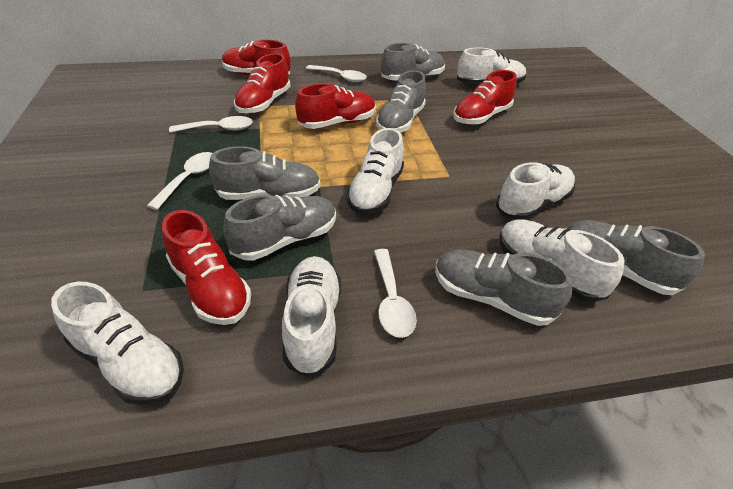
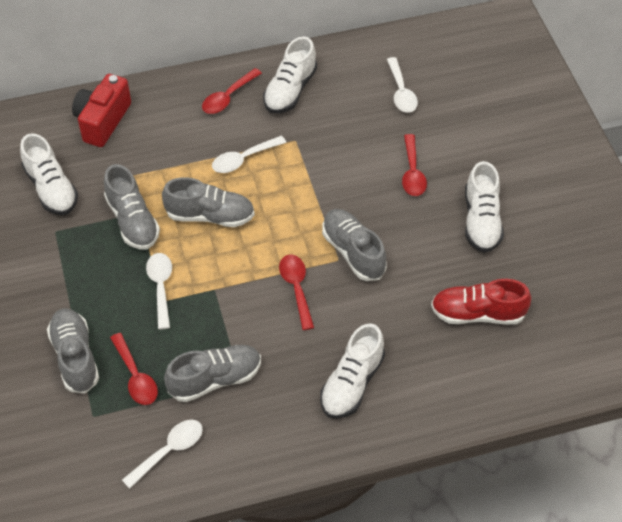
grey shoe: [209,146,320,200] [223,195,336,261] [376,70,426,133] [381,43,445,81] [435,249,572,326] [566,220,705,295] = 6 -> [47,308,99,394] [104,164,160,250] [162,177,255,227] [164,345,261,402] [322,209,387,281] = 5
red camera: none = 0 -> [72,74,131,147] = 1
red shoe: [162,210,251,325] [222,40,290,75] [234,53,291,114] [295,84,376,129] [453,70,517,125] = 5 -> [431,279,531,325] = 1
red spoon: none = 0 -> [110,333,158,405] [202,68,262,114] [279,255,314,330] [402,134,427,196] = 4
white shoe: [51,282,184,405] [282,256,341,377] [346,128,404,214] [457,48,526,84] [496,162,575,220] [499,219,625,303] = 6 -> [20,133,78,215] [263,36,317,113] [320,323,385,419] [465,161,504,253] = 4

